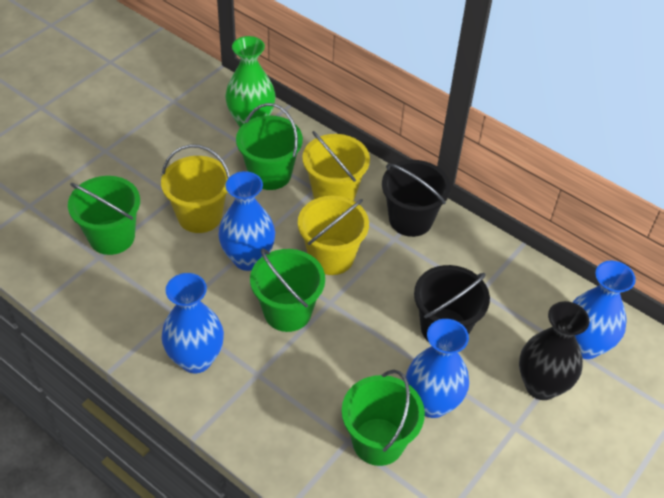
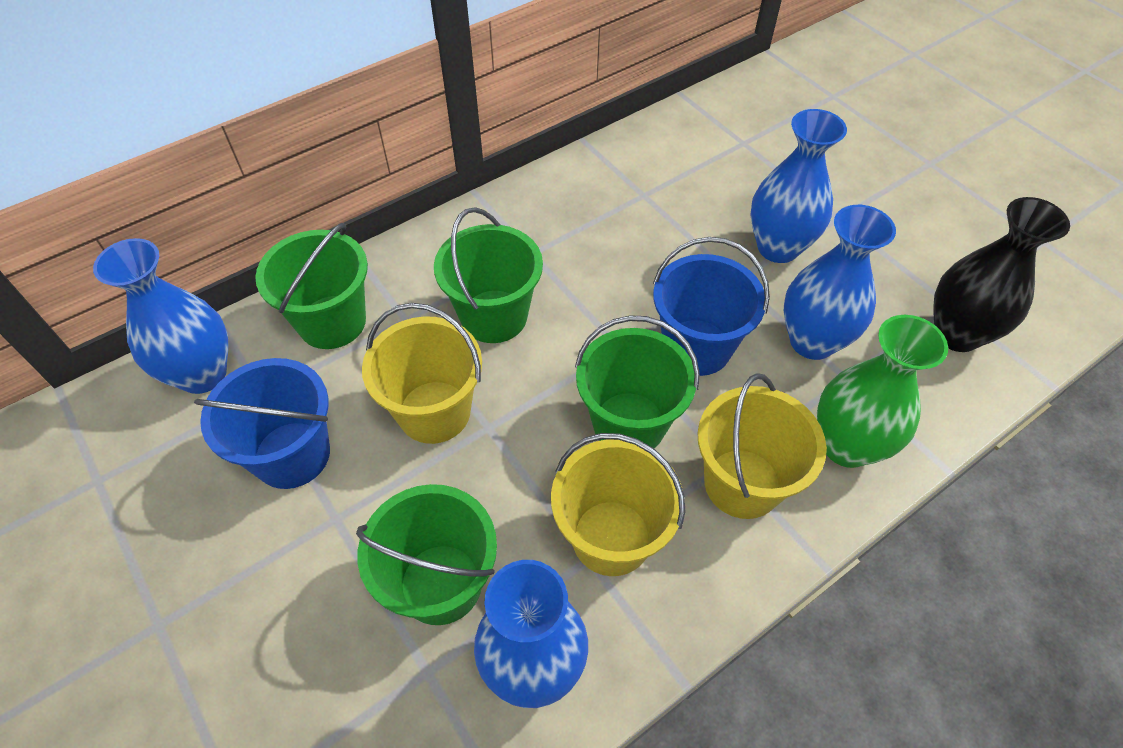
black bucket: [382,160,451,237] [414,265,490,342] = 2 -> none = 0
blue bucket: none = 0 -> [194,358,330,489] [653,237,770,376] = 2

